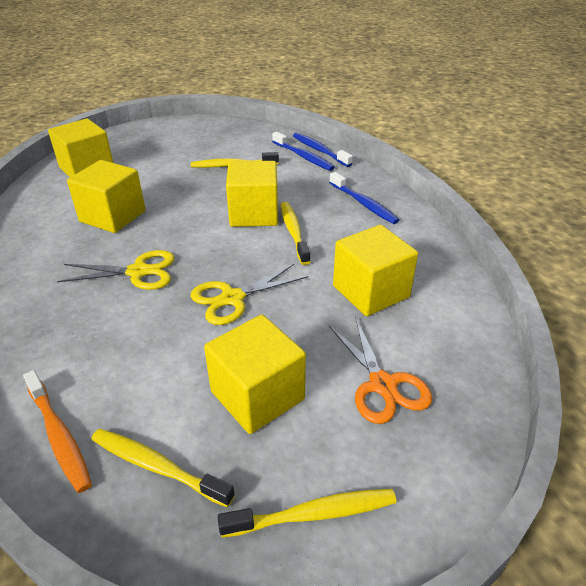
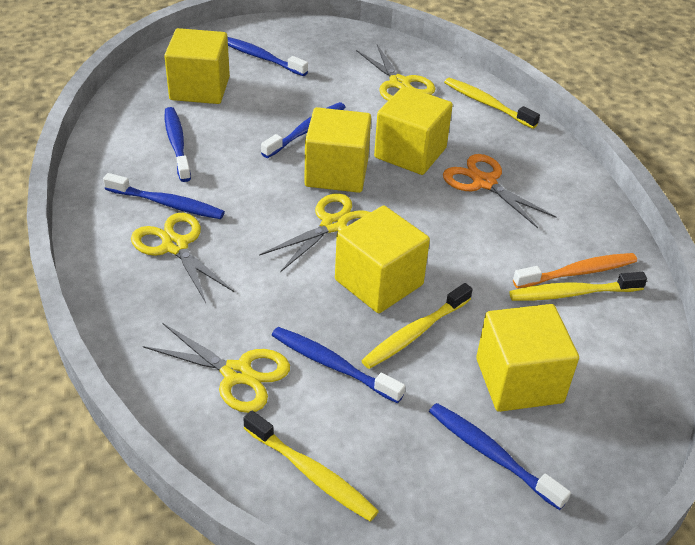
blue toothbrush: [272,132,335,171] [293,133,353,167] [329,172,399,224] = 3 -> [103,173,225,219] [165,107,191,182] [228,37,308,76] [261,102,345,158] [272,327,405,403] [429,403,571,510] = 6
yellow scissors: [57,250,174,290] [191,264,308,325] = 2 -> [131,213,234,303] [143,323,290,413] [259,193,371,272] [356,45,436,101] = 4

